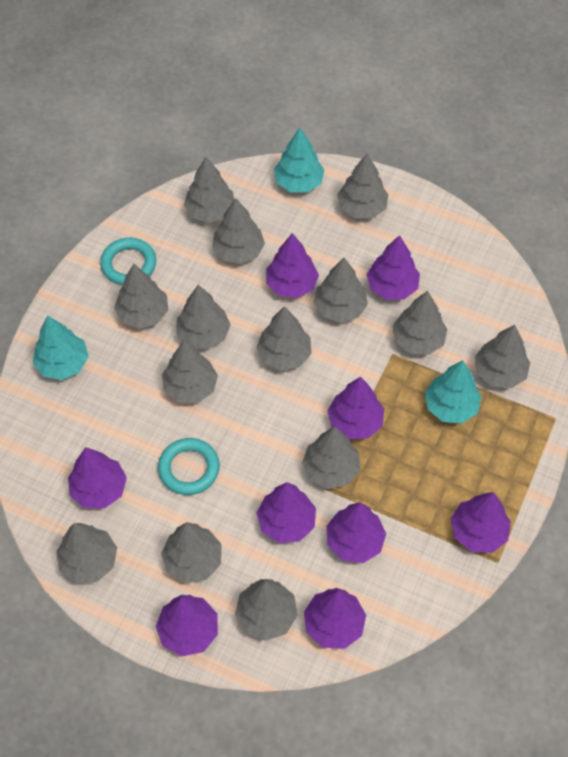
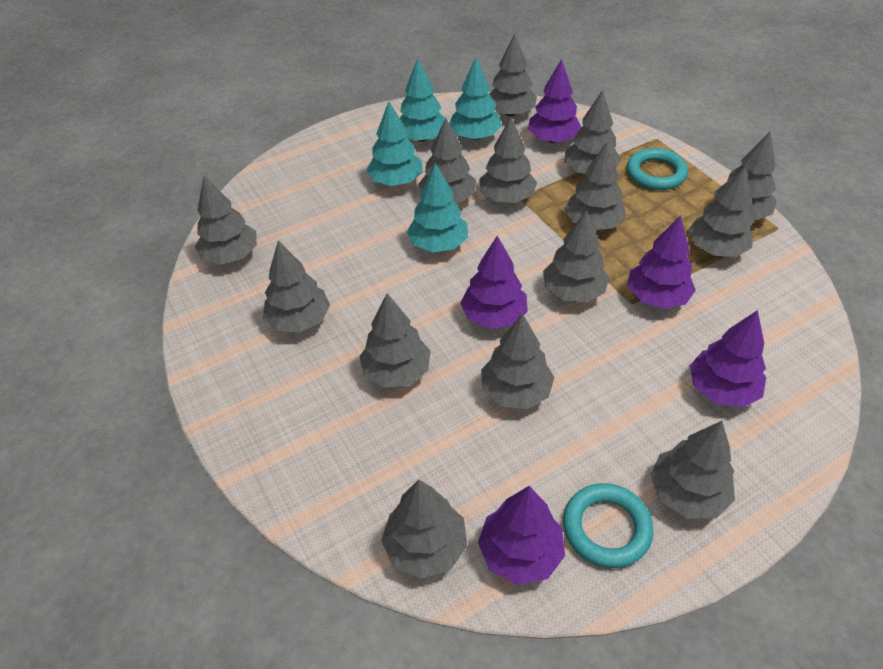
purple tree: [68,447,127,508] [156,595,218,656] [257,482,316,543] [266,233,319,298] [304,588,366,649] [326,502,386,563] [327,376,384,439] [366,235,420,300] [451,492,511,553] = 9 -> [460,236,528,329] [478,486,565,585] [528,59,581,143] [627,215,696,309] [690,310,766,408] = 5
turquoise tree: [33,316,89,380] [274,128,324,192] [425,360,482,423] = 3 -> [366,101,423,186] [400,59,445,142] [407,163,468,252] [449,57,502,140] = 4

